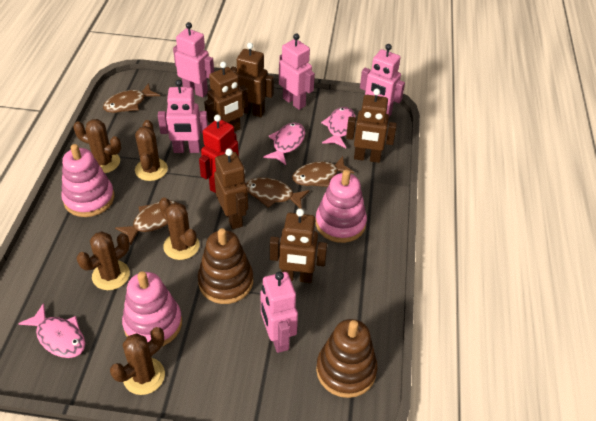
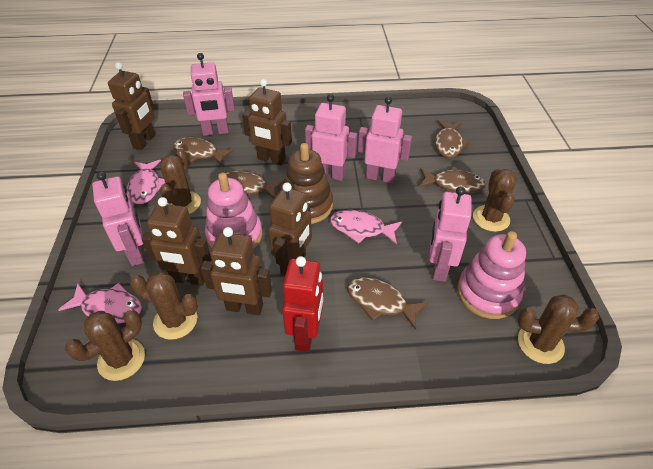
brown fish: [103,83,160,113] [115,200,176,245] [246,178,310,209] [292,156,354,187] = 4 -> [173,137,234,165] [226,171,284,198] [347,277,428,330] [419,167,486,193] [435,120,470,158] = 5
brown stacking toy: [198,228,253,304] [316,319,378,398] = 2 -> [284,143,333,224] = 1
pink stacking toy: [61,144,114,217] [122,271,182,346] [316,170,367,243] = 3 -> [205,173,262,249] [457,231,526,319] = 2

